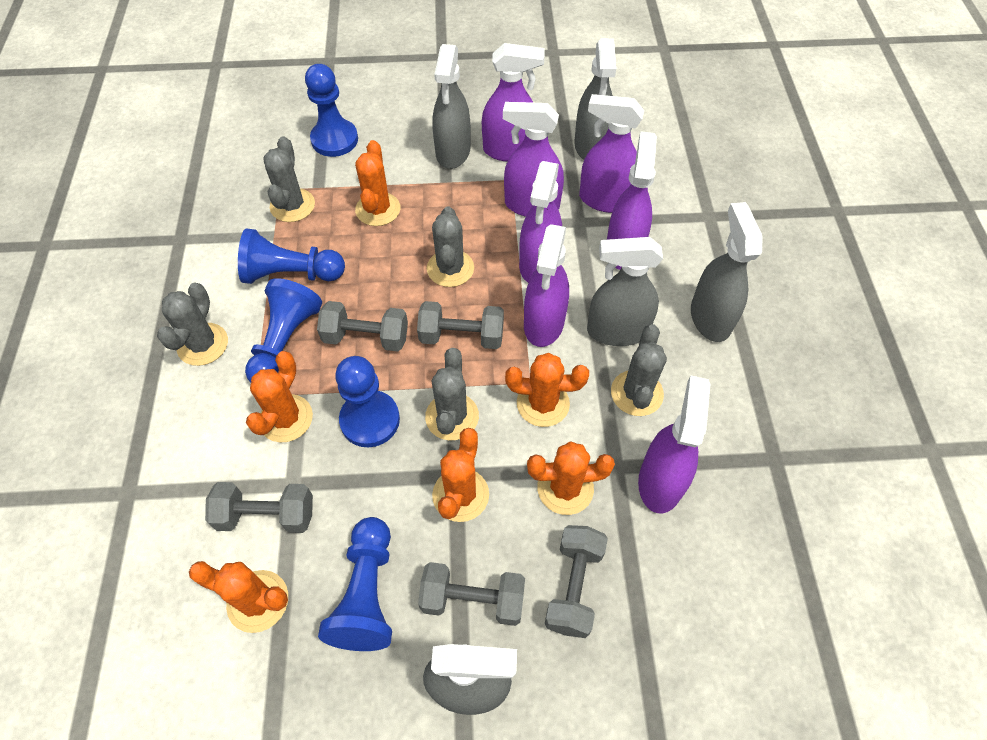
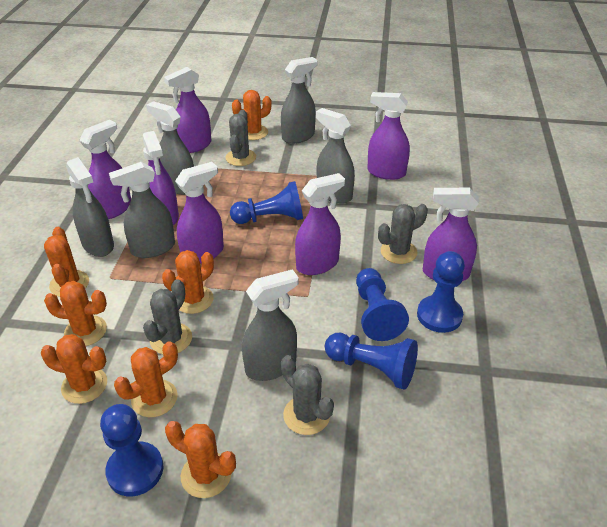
grey cactus: [157,282,228,366] [263,136,315,222] [425,348,479,440] [427,207,474,287] [611,324,667,416] = 5 -> [143,279,192,354] [225,110,256,166] [281,355,334,435] [378,204,428,264] = 4
grey dumbbell: [205,482,313,533] [317,301,408,352] [417,301,504,349] [418,562,525,626] [545,525,608,638] = 5 -> none = 0
grey spray bottle: [423,644,517,715] [432,44,470,169] [574,39,616,160] [587,237,663,346] [691,202,763,342] = 5 -> [66,157,114,257] [109,162,175,258] [146,101,194,195] [242,269,299,381] [281,57,317,144] [316,108,355,204] = 6
orange cactus: [189,561,288,633] [246,351,313,442] [355,140,400,226] [432,428,489,522] [505,353,589,427] [527,441,615,515] = 6 -> [41,334,107,404] [44,227,89,297] [44,281,107,346] [114,341,178,417] [162,250,214,314] [165,421,236,498] [232,90,271,140] = 7

